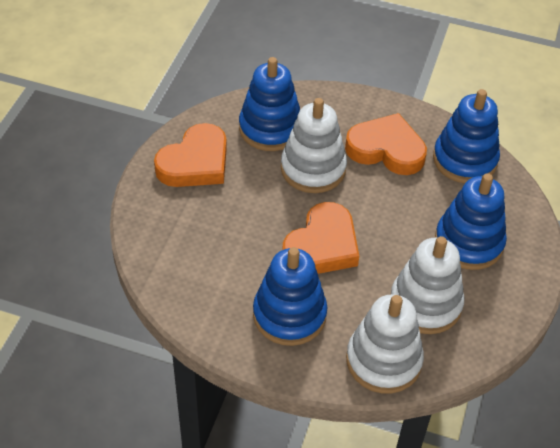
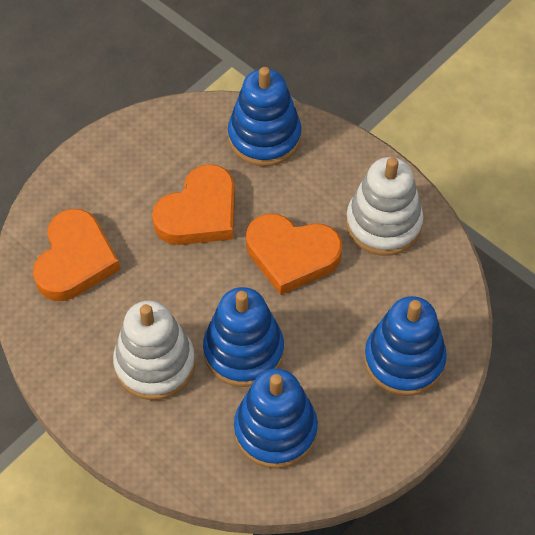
white stacking toy: [281,98,347,193] [346,294,424,394] [391,236,464,334] = 3 -> [113,300,195,400] [346,157,423,256] = 2

